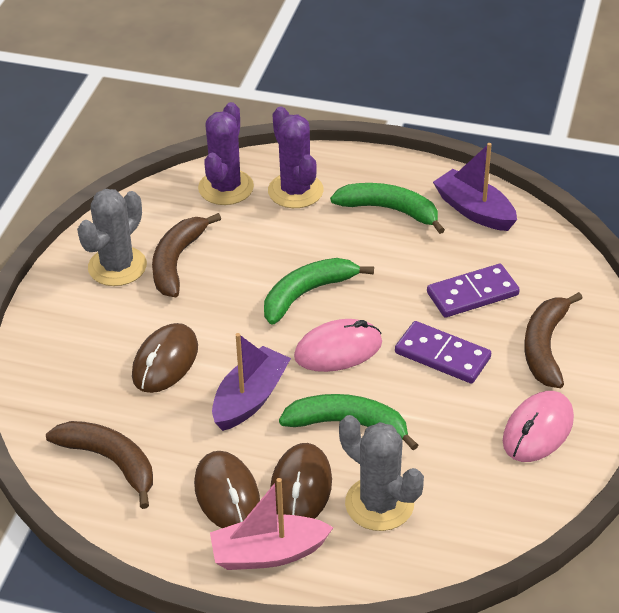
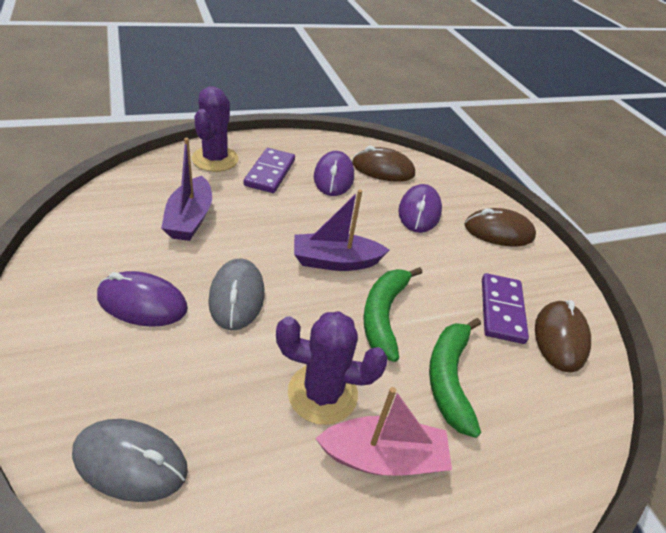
brown banana: [46,421,153,509] [152,213,221,297] [524,292,582,388] = 3 -> none = 0
green banana: [264,258,374,325] [279,394,418,450] [330,183,445,234] = 3 -> [363,267,422,362] [429,318,481,438] = 2
grey cactus: [77,189,147,286] [339,415,424,531] = 2 -> none = 0
grey mouse: none = 0 -> [72,419,188,502] [208,258,265,330] = 2
pink mouse: [294,319,382,372] [503,391,574,462] = 2 -> none = 0
purple mouse: none = 0 -> [97,271,188,327] [314,151,354,196] [398,184,442,233] = 3

